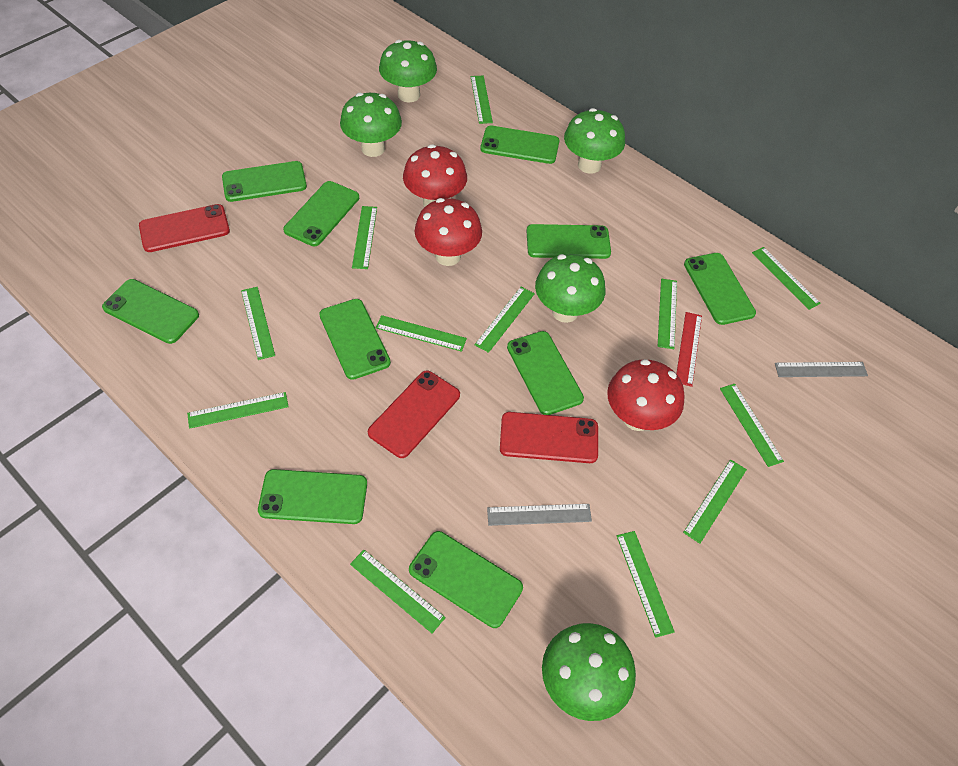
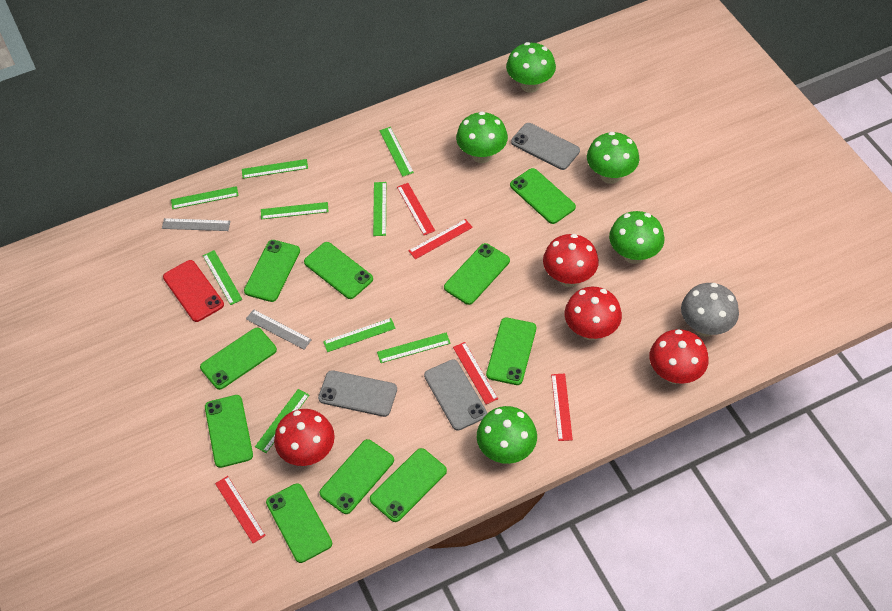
green ruler: [187,392,289,429] [241,287,275,360] [350,550,446,633] [352,206,377,269] [376,315,467,352] [471,76,493,124] [474,287,535,353] [617,531,675,638] [657,278,677,349] [683,459,747,544] [720,384,784,467] [752,247,821,310] = 12 -> [171,186,239,209] [203,250,242,305] [242,159,308,179] [255,389,309,453] [261,202,329,219] [323,318,396,352] [373,182,386,236] [377,332,451,363] [379,127,414,177] = 9
grey mushroom: none = 0 -> [681,283,739,337] = 1
grey phone: none = 0 -> [318,370,397,417] [424,359,487,431] [511,123,580,170] = 3
red mushroom: [403,144,467,207] [415,198,482,266] [607,359,685,431] = 3 -> [274,409,335,466] [543,234,599,287] [564,287,622,340] [649,329,709,384] = 4
red phone: [139,204,230,252] [368,371,460,458] [500,412,598,463] = 3 -> [163,260,224,322] = 1
red ruler: [676,312,702,387] = 1 -> [215,476,266,543] [397,183,435,235] [408,219,473,259] [453,342,498,404] [551,374,573,441] = 5

